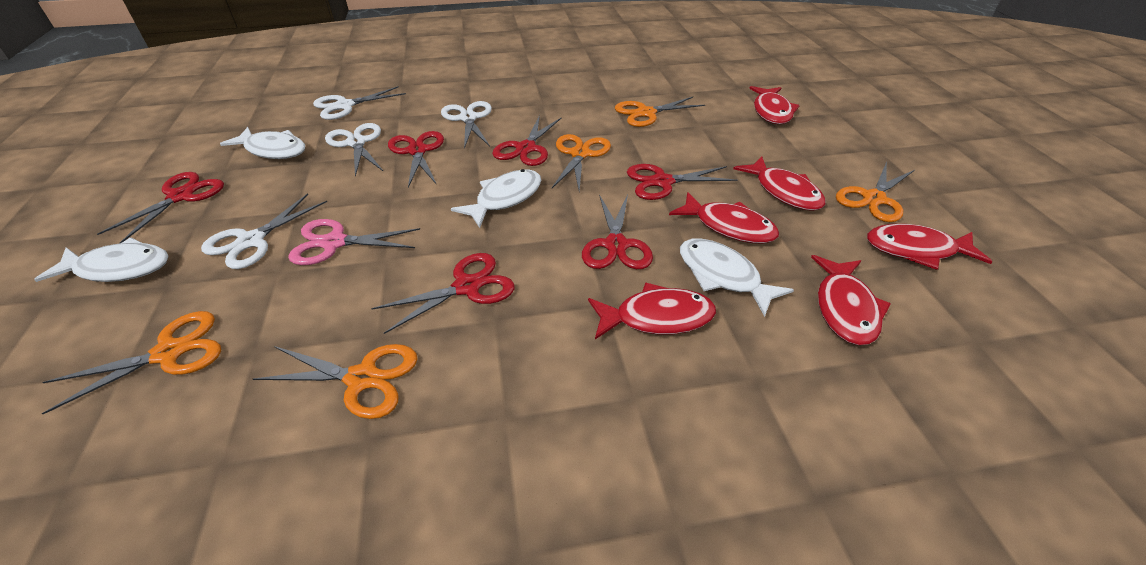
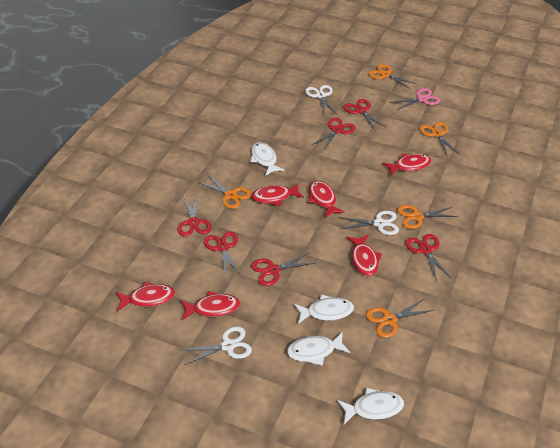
white scissors: [201,193,327,269] [313,86,406,120] [325,123,383,177] [441,101,492,149] = 4 -> [181,326,252,365] [305,85,336,114] [339,211,399,235] = 3

